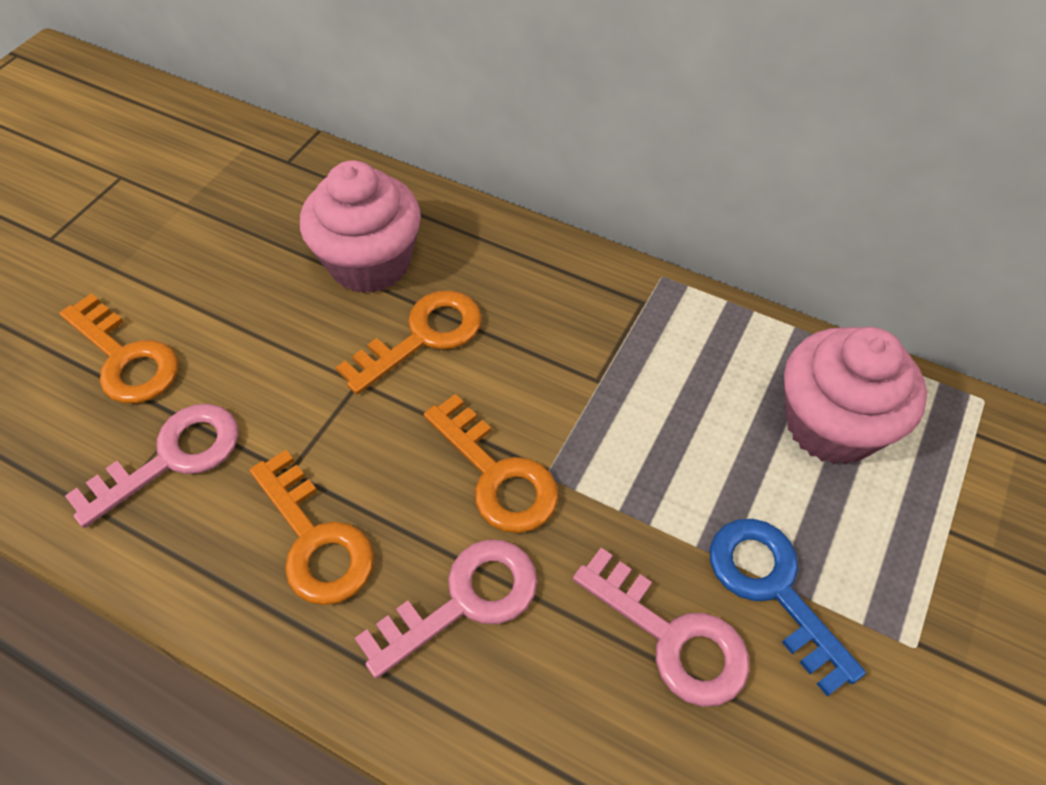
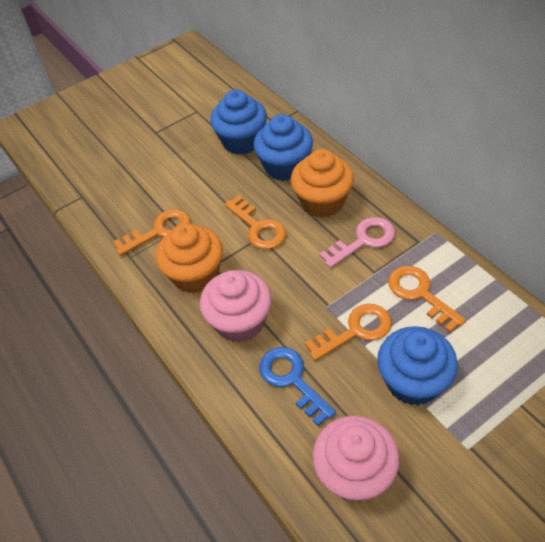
blue cupcake: none = 0 -> [210,90,267,155] [254,114,313,181] [377,326,458,406] = 3
orange cupcake: none = 0 -> [156,223,223,293] [291,149,354,218] = 2
pink key: [65,404,239,528] [355,540,537,679] [573,548,750,707] = 3 -> [319,217,395,268] = 1

